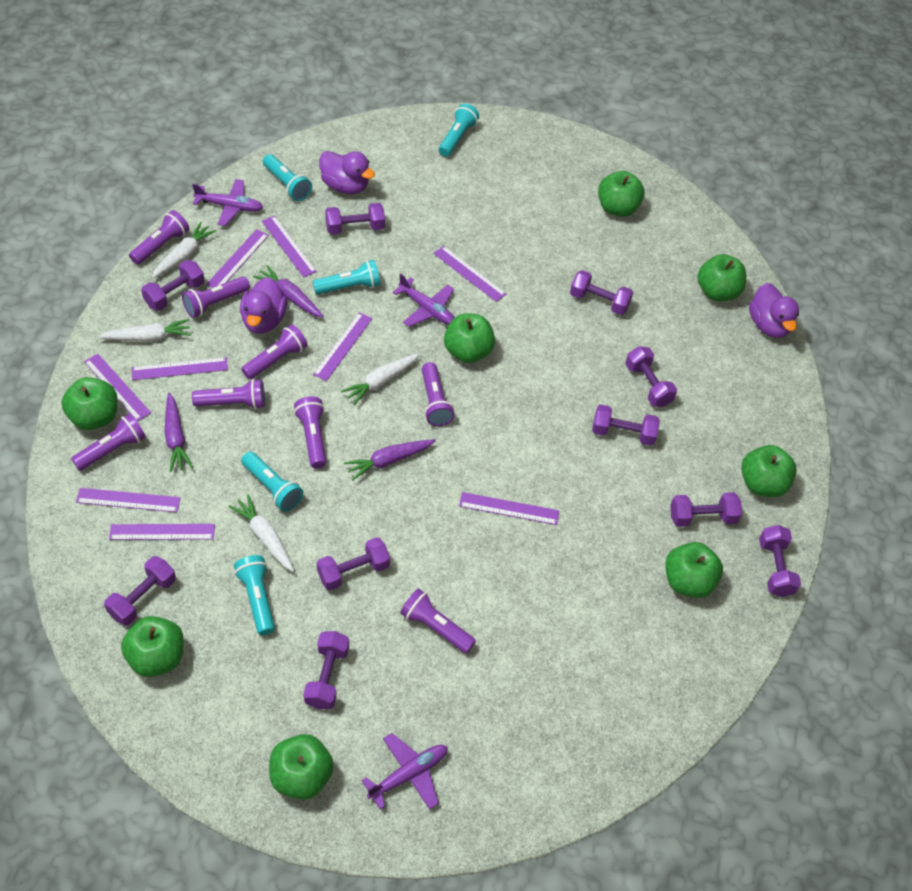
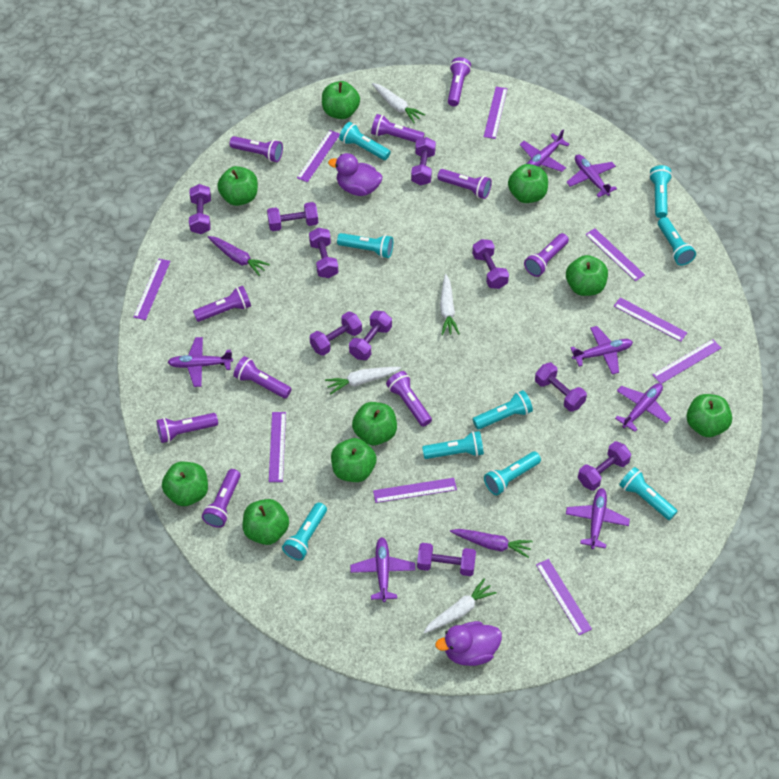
green apple: [61,377,118,430] [121,616,184,677] [269,734,334,800] [444,313,495,363] [598,171,645,217] [665,542,723,598] [697,254,746,301] [741,445,797,497] = 8 -> [162,462,208,506] [217,166,258,206] [242,499,289,545] [322,81,360,119] [331,438,377,482] [352,402,397,445] [508,164,548,203] [566,255,608,296] [687,394,732,437] = 9
purple carrot: [164,392,193,472] [253,265,324,318] [344,439,436,480] = 3 -> [208,236,270,276] [450,529,533,558] = 2
purple duck: [240,277,287,334] [319,151,375,194] [749,283,799,338] = 3 -> [328,153,383,196] [435,621,502,666] = 2
purple flashlight: [71,413,146,471] [129,210,189,265] [182,276,250,318] [192,379,265,409] [241,324,308,379] [294,396,326,468] [400,588,476,653] [422,362,454,427] = 8 -> [157,413,218,443] [193,286,251,322] [202,469,241,528] [229,136,283,162] [233,356,292,398] [371,114,425,142] [386,371,432,427] [437,169,492,199] [448,57,471,106] [524,233,569,277] = 10
purple plane: [192,179,263,226] [361,733,448,810] [393,273,455,327] = 3 -> [168,337,233,387] [350,537,415,602] [520,130,570,172] [566,154,617,198] [566,488,630,549] [570,326,633,375] [615,383,671,432] = 7
turquoise flashlight: [234,555,275,635] [241,452,303,512] [263,154,312,201] [313,260,380,294] [439,103,479,157] = 5 -> [282,502,327,561] [337,233,393,258] [339,122,391,160] [422,431,484,459] [473,390,533,430] [484,452,541,495] [619,467,678,520] [649,165,672,218] [658,217,696,265] = 9

